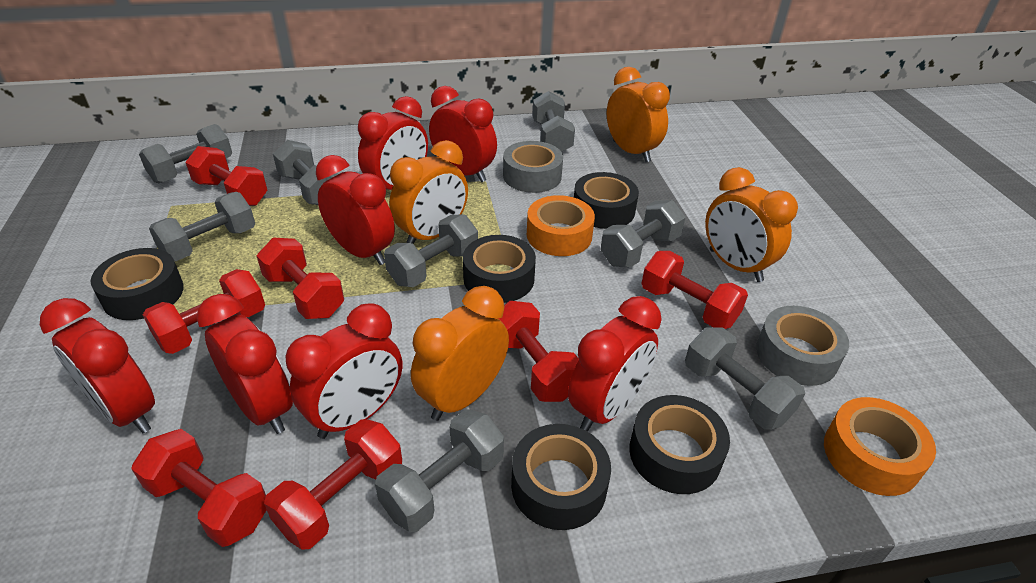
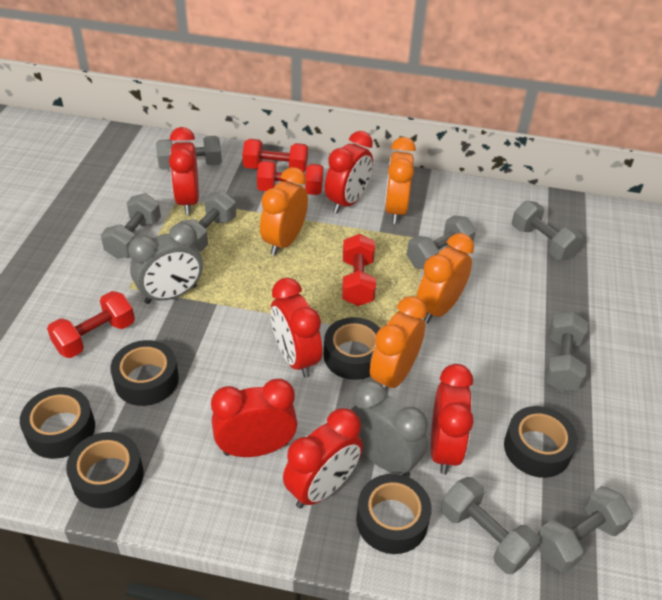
black tape: [91,248,184,320] [463,235,536,303] [511,424,611,530] [574,172,639,229] [629,395,730,494] = 5 -> [20,387,95,459] [66,432,144,509] [110,340,179,406] [324,317,380,380] [356,474,432,554] [504,406,578,478] = 6
grey clock: none = 0 -> [128,223,203,304] [351,380,428,477] = 2
grey tape: [503,141,563,193] [756,306,849,386] = 2 -> none = 0
orange tape: [527,195,595,256] [824,397,936,496] = 2 -> none = 0
red clock: [40,298,155,433] [197,294,293,434] [286,303,402,439] [316,155,395,265] [358,96,428,190] [429,86,497,182] [568,296,662,432] = 7 -> [169,127,199,215] [211,379,297,457] [271,278,322,378] [283,408,363,509] [325,131,373,214] [431,364,474,474] = 6
red dumbbell: [131,429,266,547] [143,269,265,354] [185,146,267,206] [257,238,344,319] [264,420,402,550] [499,301,579,402] [641,251,748,329] = 7 -> [47,291,135,358] [242,139,308,172] [257,160,323,195] [342,234,376,306] = 4

